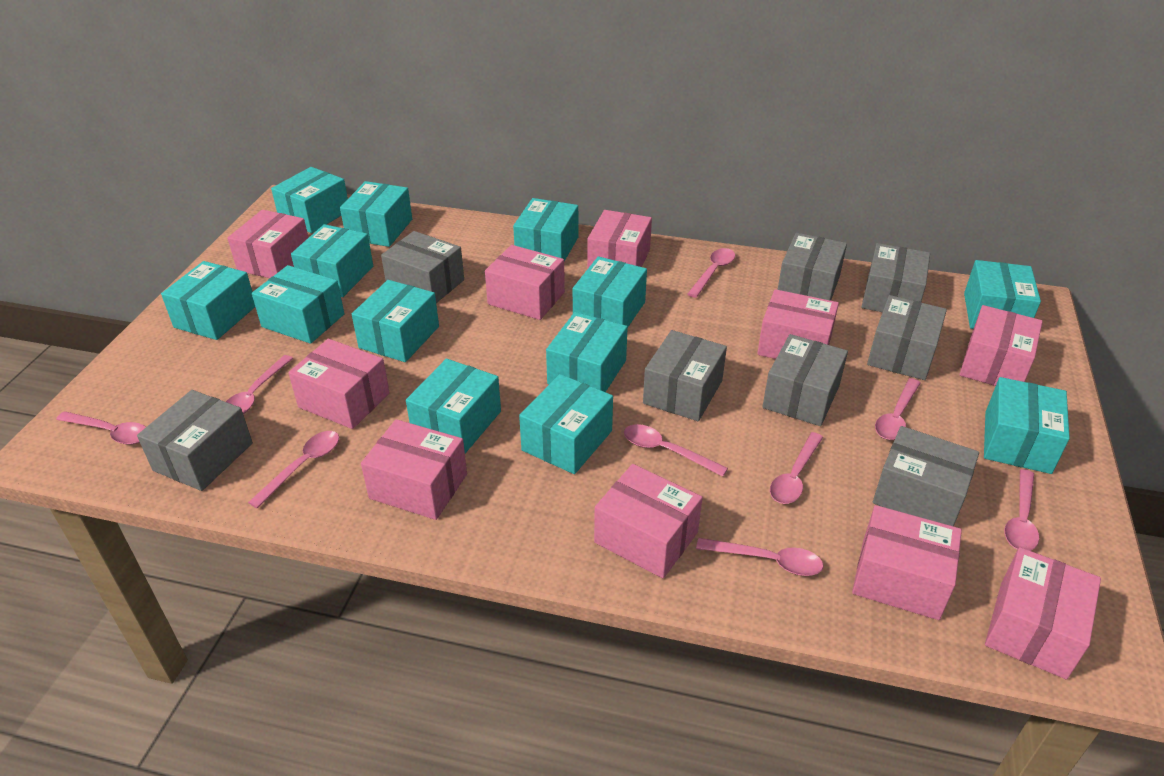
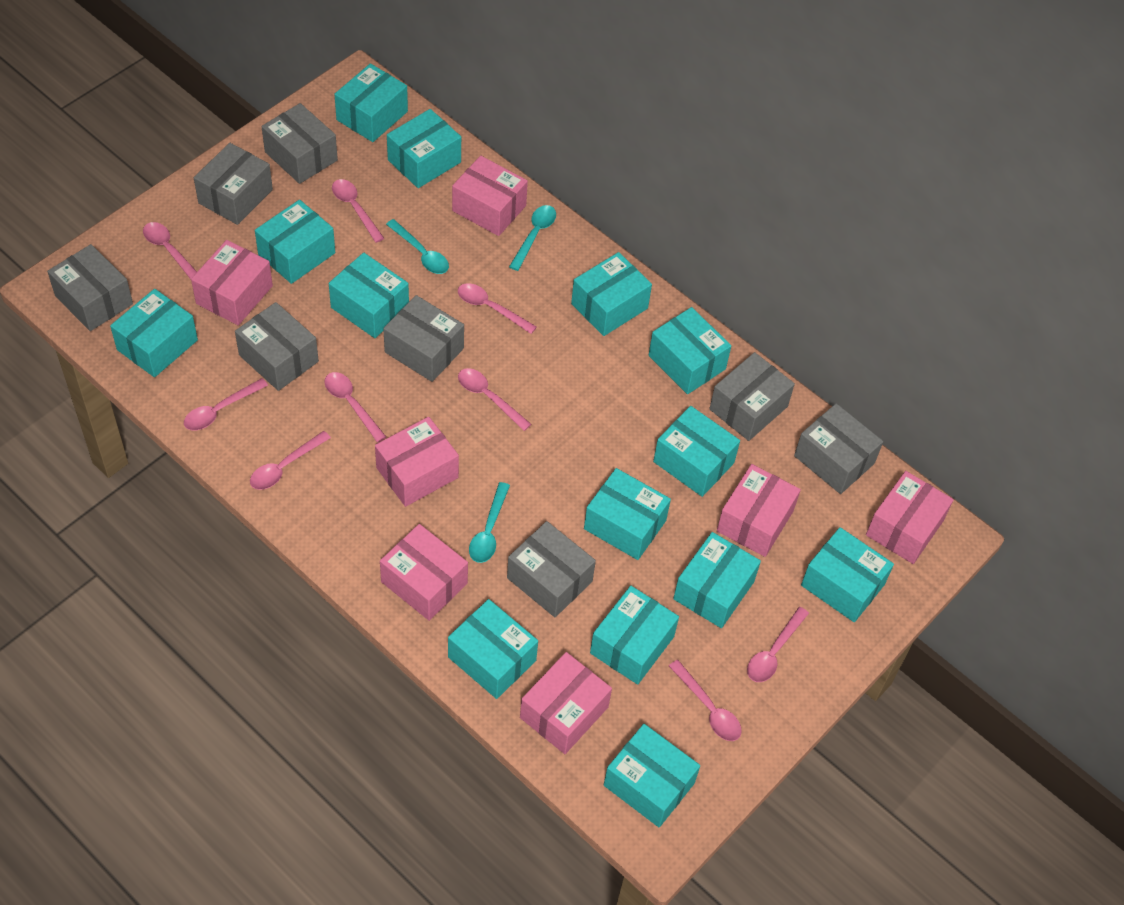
pink box: [227,210,309,278] [288,339,390,429] [361,419,467,520] [485,245,565,320] [587,210,652,269] [594,464,703,578] [757,289,839,359] [852,505,962,620] [959,305,1043,386] [985,547,1101,680] = 10 -> [191,240,273,325] [375,417,459,507] [380,524,468,621] [452,156,528,236] [520,652,612,754] [717,464,801,557] [866,471,954,564] = 7
turquoise box: [161,261,255,340] [252,265,344,344] [271,167,348,233] [291,224,373,297] [340,181,412,247] [352,280,439,362] [406,359,501,454] [513,198,578,261] [519,374,613,474] [546,312,628,392] [573,256,647,327] [964,260,1041,329] [984,377,1070,474] = 13 -> [110,289,198,377] [255,200,335,284] [329,253,409,338] [334,63,408,142] [387,109,461,188] [448,599,538,699] [571,252,652,336] [584,468,671,560] [590,586,679,685] [604,724,700,827] [649,307,731,394] [653,406,740,497] [673,532,761,628] [801,527,894,622] = 14
turquoise spoon: none = 0 -> [386,219,449,274] [469,482,510,563] [509,205,556,271] = 3

